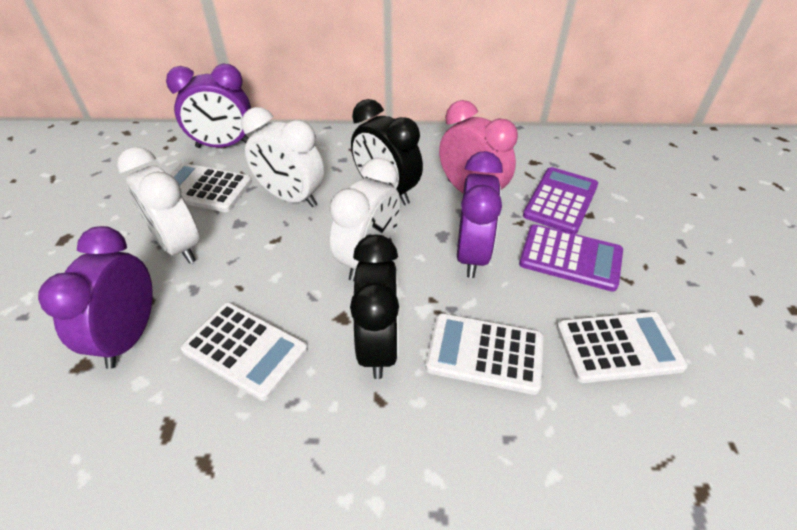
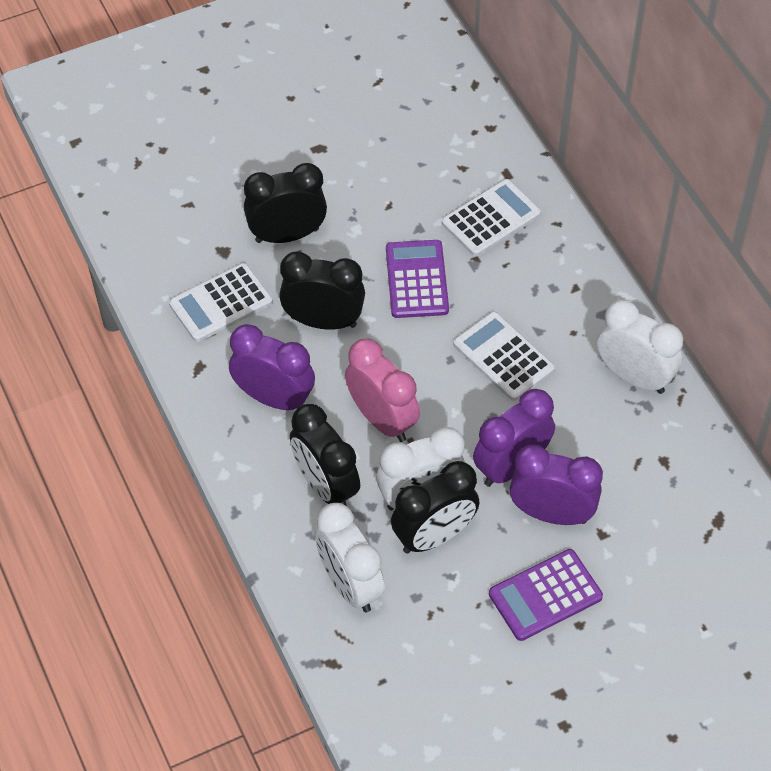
black clock: [350,235,399,379] [351,99,423,205] = 2 -> [244,163,327,243] [279,252,365,330] [290,404,360,506] [391,461,480,554] = 4
white calculator: [170,163,252,212] [181,302,308,401] [426,313,544,395] [556,311,688,383] = 4 -> [169,263,273,342] [442,179,541,257] [453,312,555,401] = 3

